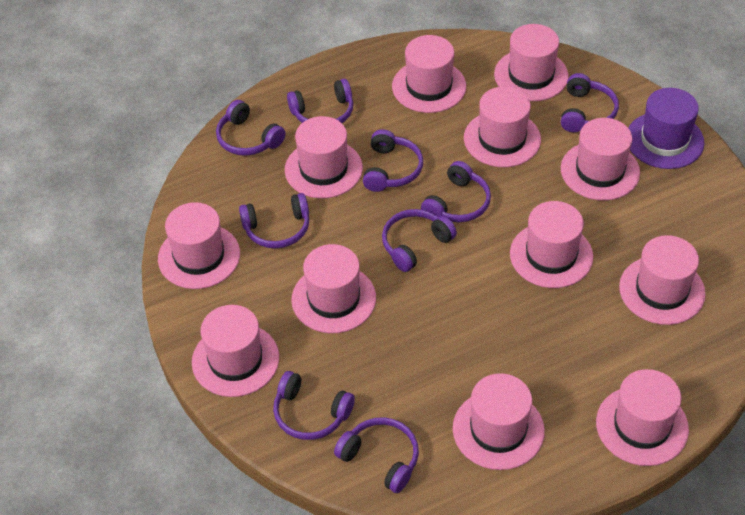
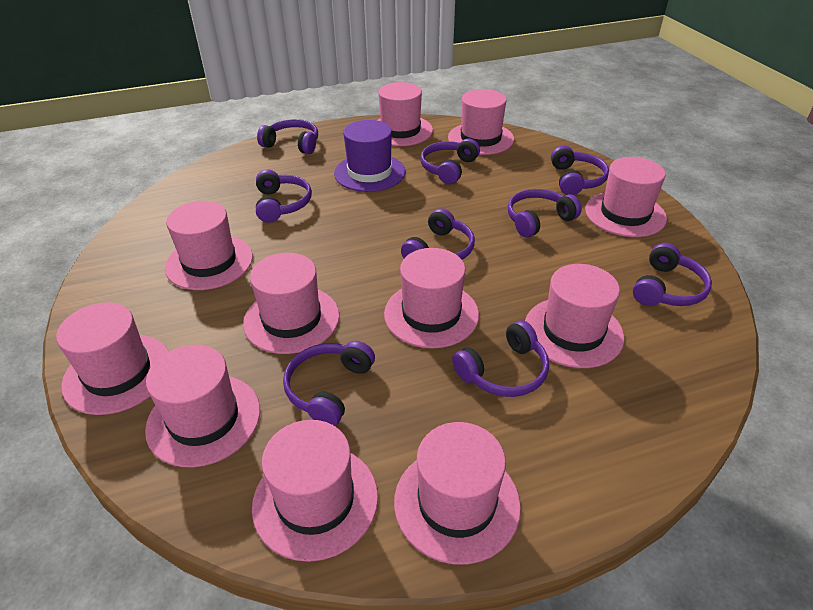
pink hat: [158,202,240,289] [192,305,279,397] [285,116,363,199] [291,244,376,333] [392,35,466,113] [453,373,545,470] [464,86,541,167] [494,24,568,101] [510,201,593,288] [561,118,640,201] [596,369,689,466] [619,235,706,325] = 12 -> [56,302,169,415] [145,345,260,468] [165,201,253,290] [243,253,340,354] [252,420,378,562] [377,82,433,146] [384,248,479,348] [394,422,521,565] [448,89,514,155] [525,264,624,368] [585,157,667,237] = 11

